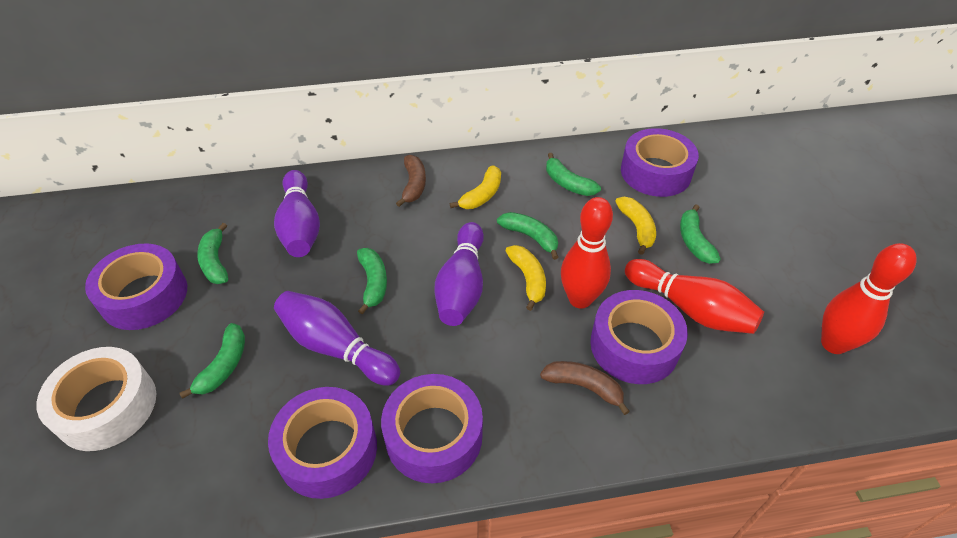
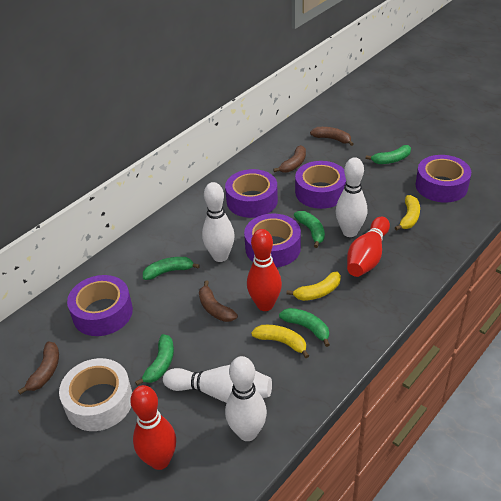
brown banana: [396,155,426,207] [540,361,630,415] = 2 -> [18,342,59,394] [199,281,238,322] [273,145,306,173] [310,127,353,146] = 4
green banana: [179,323,245,399] [197,223,228,284] [357,248,387,315] [497,212,558,260] [546,153,601,196] [680,204,721,264] = 6 -> [135,334,174,386] [143,257,200,280] [279,308,330,347] [294,211,325,248] [366,145,411,164] = 5
purple bowling pin: [274,170,320,257] [274,291,400,386] [434,222,484,326] = 3 -> none = 0
white bowling pin: none = 0 -> [163,365,272,403] [202,182,235,262] [225,356,267,441] [336,157,367,237] = 4

